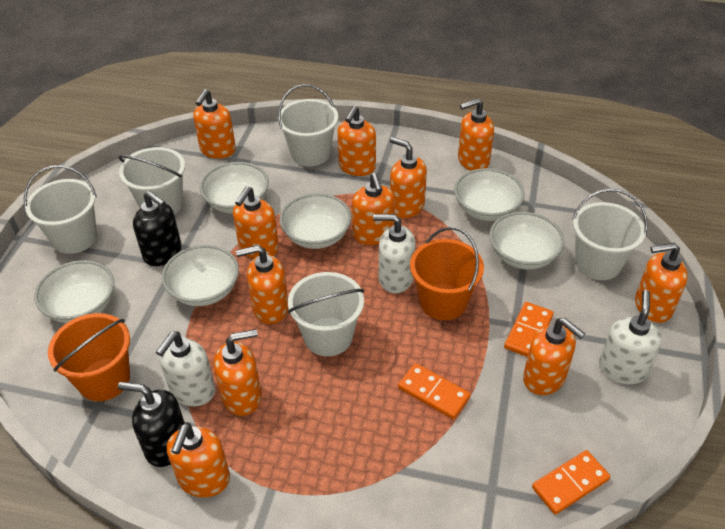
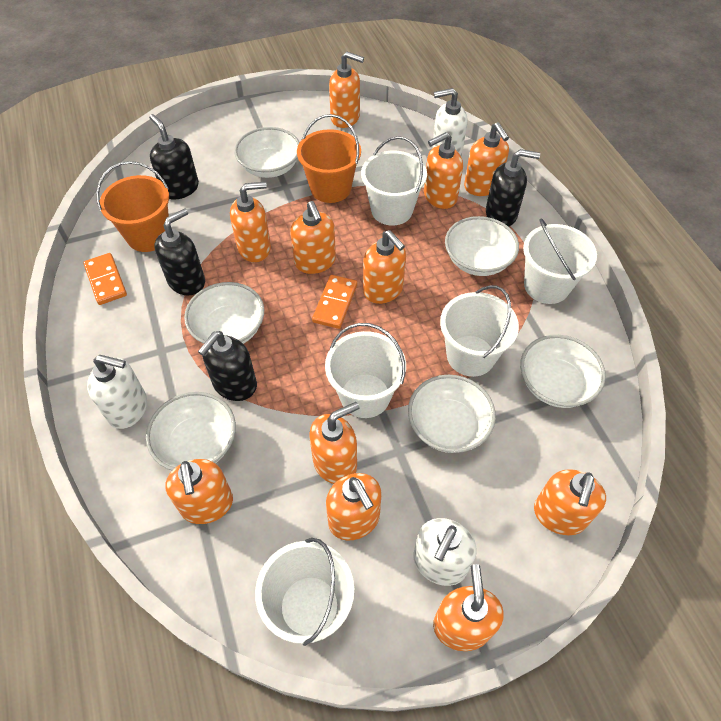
black soap dispenser: [118,382,185,467] [133,191,182,266] = 2 -> [149,114,199,199] [155,208,205,295] [198,331,257,401] [486,149,540,227] = 4
orange domino: [398,363,471,419] [504,302,554,357] [532,450,610,515] = 3 -> [83,253,127,305] [312,275,357,329] = 2

